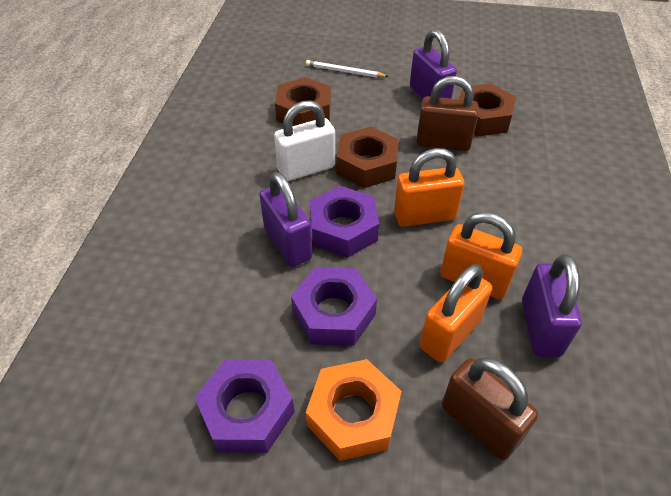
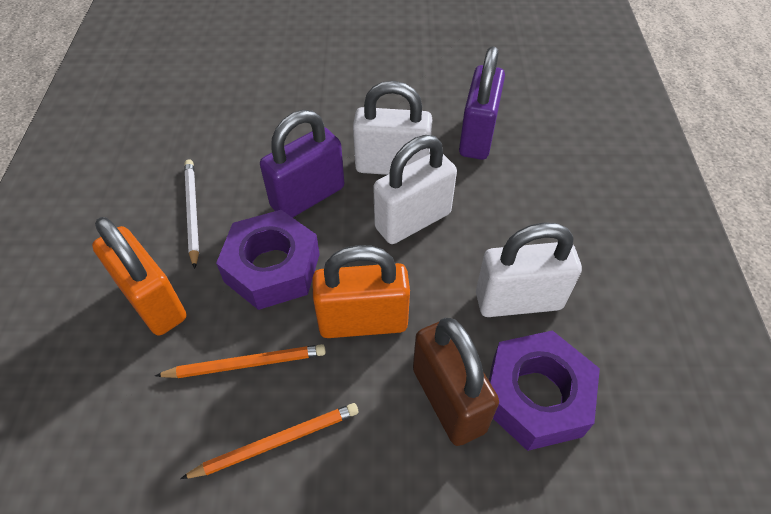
brown nut: [275,77,331,126] [337,127,399,188] [459,83,516,137] = 3 -> none = 0
brown padlock: [416,76,478,151] [442,357,538,460] = 2 -> [413,318,499,446] = 1
orange nut: [306,359,401,461] = 1 -> none = 0
orange padlock: [394,148,464,227] [420,264,492,362] [440,212,522,299] = 3 -> [92,217,186,336] [312,245,410,338] = 2
orange pencil: none = 0 -> [155,344,326,378] [180,403,359,479] = 2
purple nut: [194,360,294,453] [291,267,377,346] [310,186,379,258] = 3 -> [216,210,320,310] [489,330,600,451] = 2
purple padlock: [259,172,312,267] [410,29,457,99] [522,254,582,357] = 3 -> [260,110,344,218] [459,47,505,160] = 2
white padlock: [274,100,335,181] = 1 -> [353,81,432,175] [373,135,457,244] [476,222,582,317] = 3

